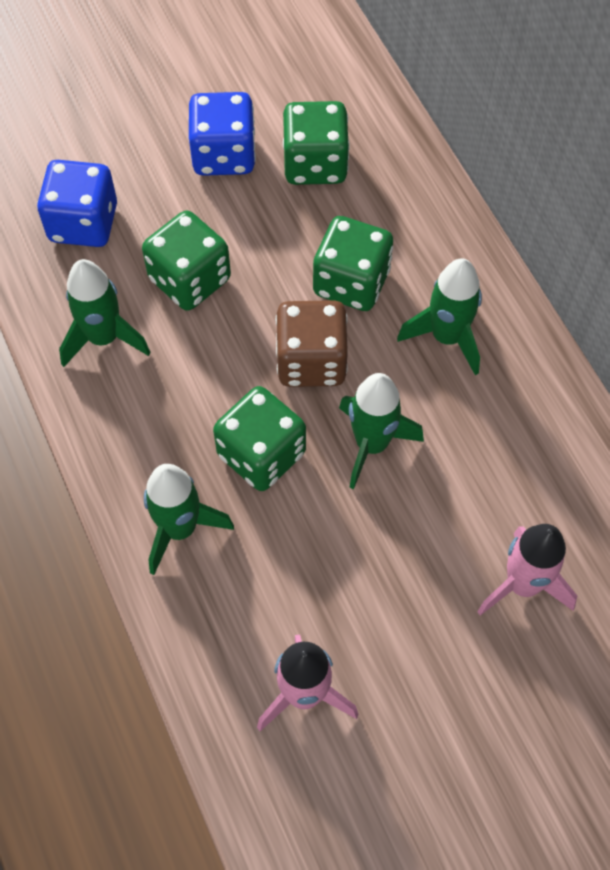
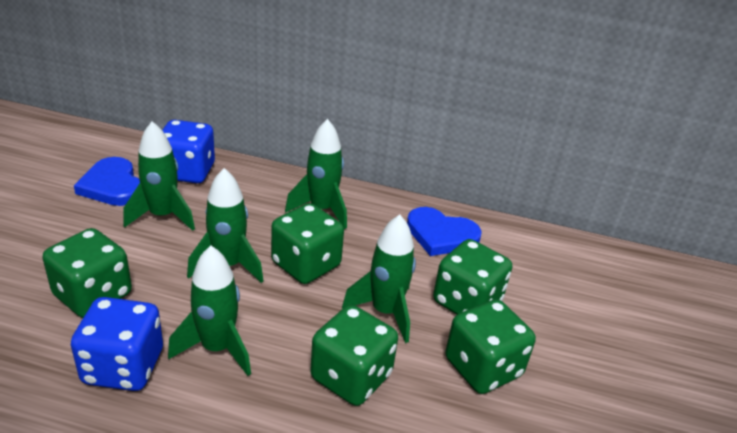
blue heart: none = 0 -> [74,157,140,206] [407,207,482,256] = 2
brown dice: [276,300,348,387] = 1 -> none = 0
green dice: [142,211,231,311] [213,386,306,491] [283,101,350,185] [313,216,393,311] = 4 -> [42,228,132,318] [271,203,344,284] [310,305,398,406] [433,239,512,314] [445,299,536,394] = 5
green rocket: [59,259,150,367] [144,464,234,575] [339,373,424,489] [397,258,482,375] = 4 -> [123,121,195,231] [168,246,251,376] [187,168,263,283] [285,119,347,229] [342,214,416,343] = 5
pink rocket: [257,635,358,731] [477,524,577,615] = 2 -> none = 0

